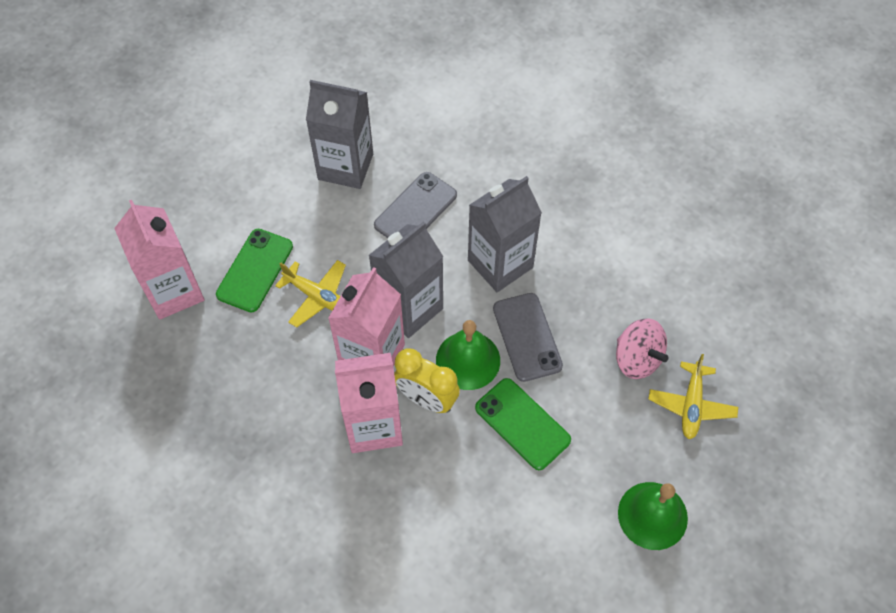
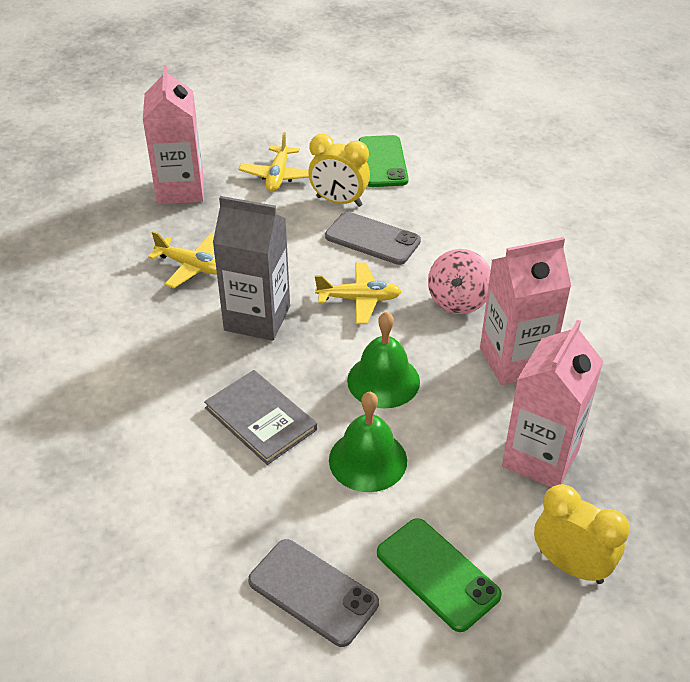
grey book: none = 0 -> [204,370,317,465] = 1
grey carton: [306,80,373,189] [368,221,443,338] [468,176,542,292] = 3 -> [213,196,290,341] = 1
yellow clock: [394,349,460,413] = 1 -> [308,134,370,207] [534,484,630,584] = 2
yellow plane: [275,260,346,327] [648,354,738,439] = 2 -> [148,231,217,288] [238,132,309,192] [315,263,402,324] = 3

